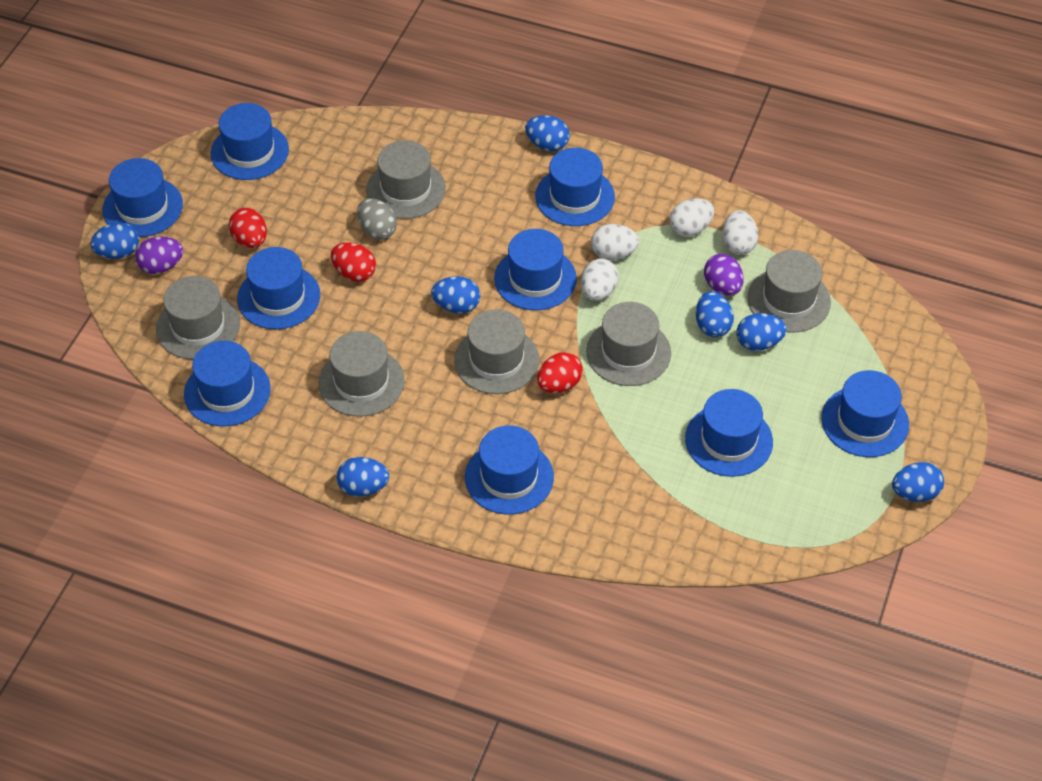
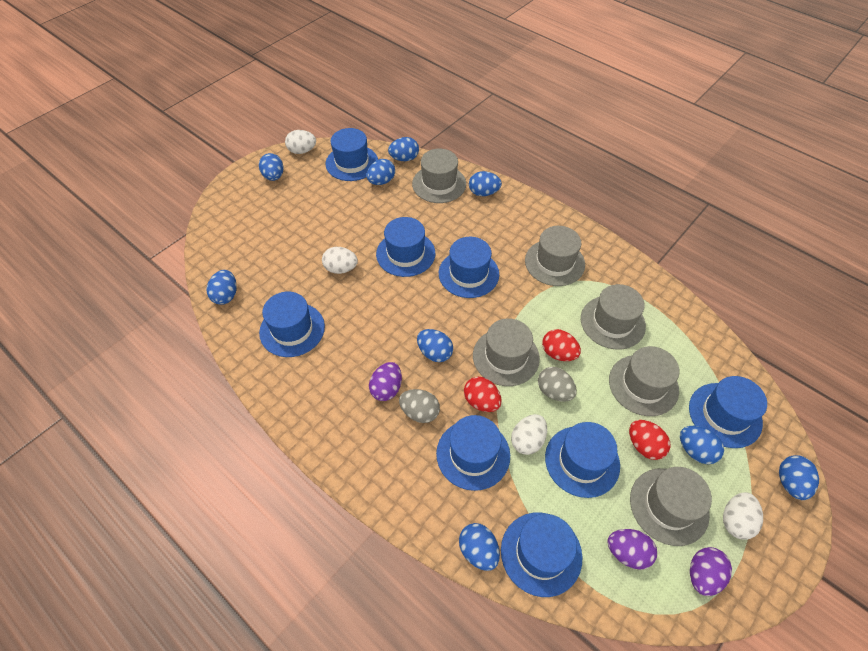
blue egg: [90,222,139,259] [337,457,389,496] [431,276,480,314] [525,115,570,151] [696,291,734,337] [736,313,786,351] [892,462,944,502] = 7 -> [207,270,237,305] [259,153,284,181] [367,159,395,185] [388,137,419,161] [417,329,453,362] [459,523,500,571] [469,171,502,196] [680,426,724,464] [779,455,819,500] = 9
blue hat: [102,158,183,237] [184,341,271,426] [210,103,289,180] [237,247,320,329] [465,425,554,514] [494,229,577,311] [535,148,615,226] [685,389,773,477] [821,370,909,457] = 9 -> [259,292,325,357] [325,128,378,181] [376,217,435,277] [436,415,510,491] [439,237,499,298] [501,512,583,597] [545,422,620,498] [689,376,767,448] = 8
grey egg: [357,198,397,240] = 1 -> [399,389,440,423] [538,367,577,402] = 2
purple egg: [135,236,183,274] [704,254,744,295] = 2 -> [369,362,402,401] [607,529,657,570] [690,547,732,596] = 3

